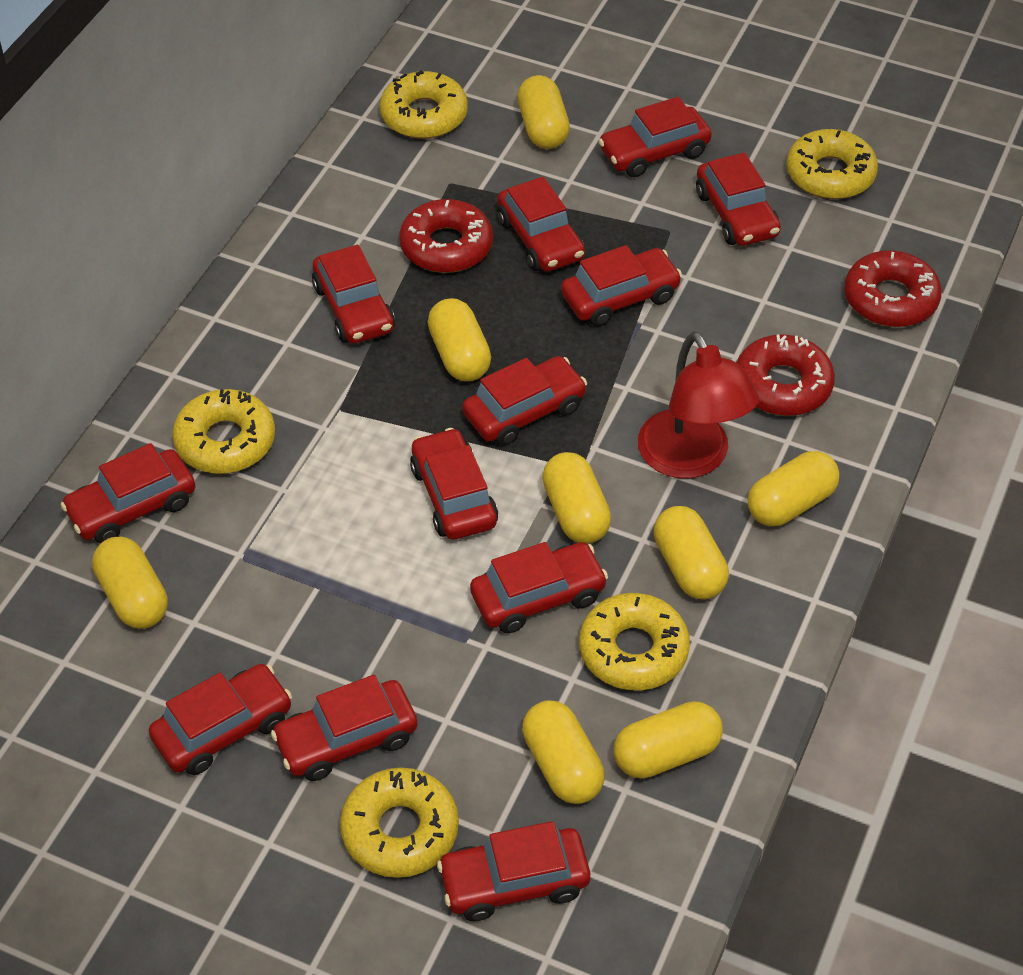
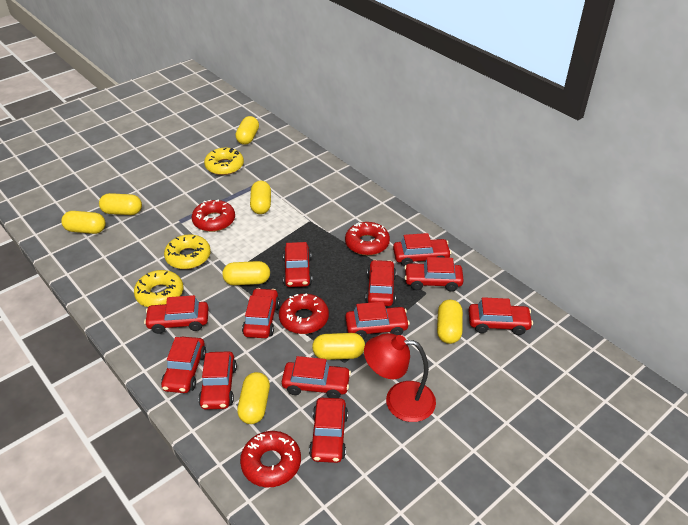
red donut: [399,199,493,273] [736,334,835,416] [844,251,942,327] = 3 -> [192,200,235,232] [240,431,301,487] [279,293,329,334] [345,222,390,256] = 4
yellow donut: [172,389,275,474] [340,767,459,878] [380,70,468,139] [579,593,690,690] [786,129,878,199] = 5 -> [134,270,183,307] [164,234,211,269] [204,148,244,175] = 3

